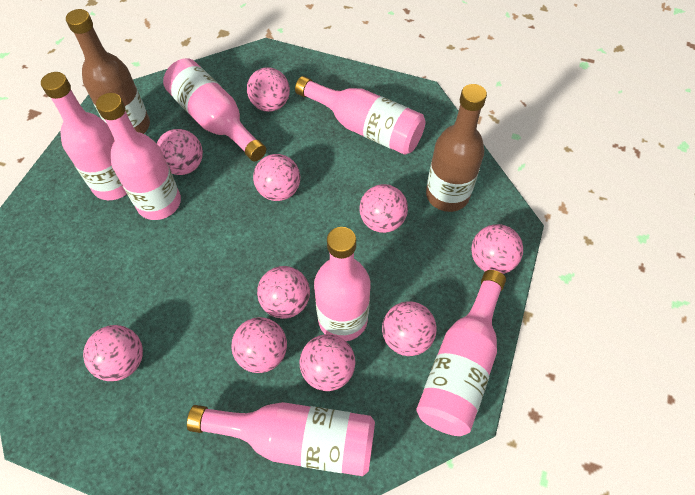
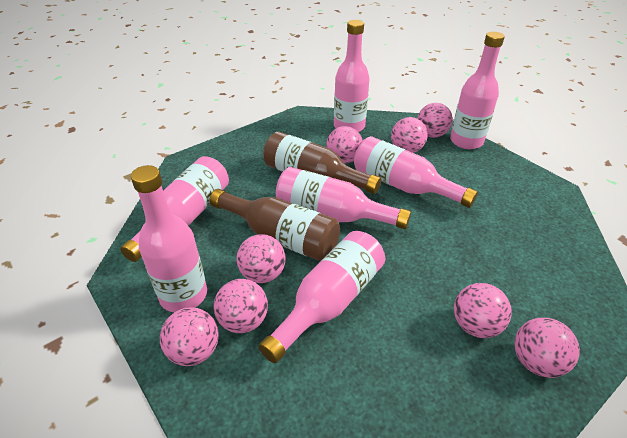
pink ball: [83,325,143,381] [157,129,203,175] [231,317,287,373] [247,67,290,112] [253,154,300,201] [257,266,310,319] [300,334,355,391] [359,184,408,233] [382,301,437,356] [471,224,523,274] = 10 -> [160,307,219,366] [214,279,268,333] [237,234,286,283] [326,126,363,163] [391,117,428,153] [417,103,453,138] [454,283,512,338] [514,318,580,378] = 8

